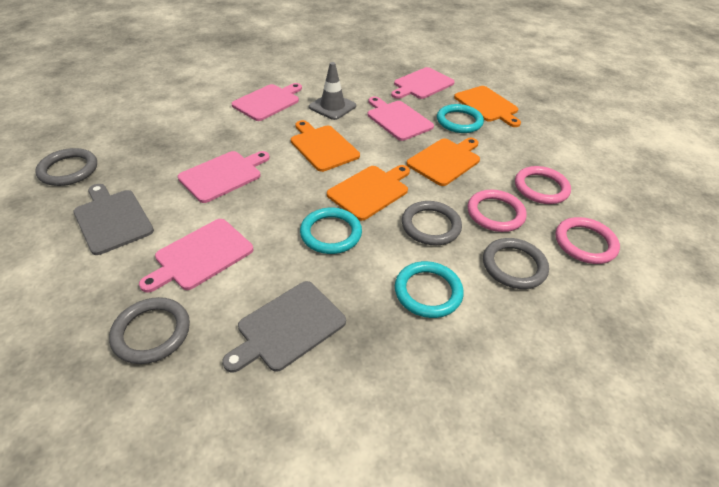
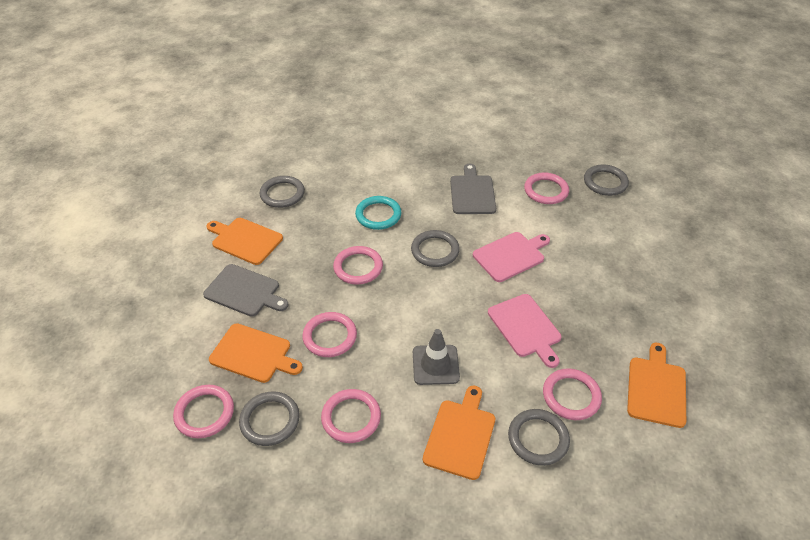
grey ring: [35,148,97,186] [109,297,190,364] [402,201,462,245] [483,238,549,289] = 4 -> [239,391,300,446] [260,176,305,208] [411,230,460,267] [508,409,570,466] [584,165,629,196] = 5
pink cutting board: [139,219,253,293] [178,151,270,203] [231,83,302,121] [368,97,434,141] [391,67,455,99] = 5 -> [473,232,550,282] [488,294,562,368] = 2
pink ring: [468,190,527,232] [515,166,571,204] [555,217,620,264] = 3 -> [173,385,234,438] [302,312,357,357] [321,389,381,443] [333,246,383,284] [524,173,569,204] [543,368,602,420] = 6
turquoise ring: [300,207,362,254] [395,261,464,318] [437,104,484,133] = 3 -> [355,196,402,230] = 1

